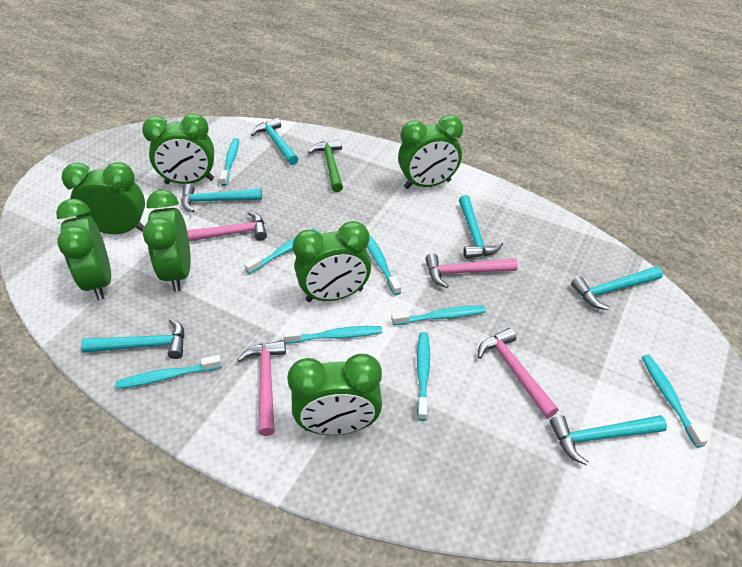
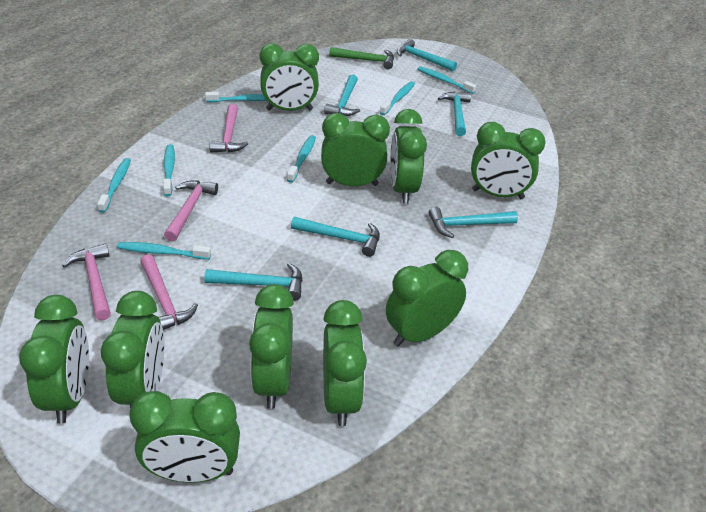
green clock: [56,199,111,300] [61,162,145,234] [142,114,214,184] [143,190,191,292] [287,354,382,435] [293,221,371,302] [398,115,463,189] = 7 -> [19,295,89,424] [101,291,165,409] [129,391,240,483] [249,284,294,409] [260,43,319,111] [321,113,390,186] [323,300,367,426] [386,250,468,347] [390,109,427,204] [471,122,546,199] = 10
turquoise toothbrush: [115,355,222,389] [219,138,239,186] [244,229,319,274] [283,326,382,343] [367,234,401,295] [391,306,486,325] [417,332,430,421] [642,355,709,448] = 8 -> [97,158,131,213] [117,242,211,260] [163,144,175,196] [205,92,267,102] [287,135,316,183] [380,81,415,115] [417,66,477,94] = 7

